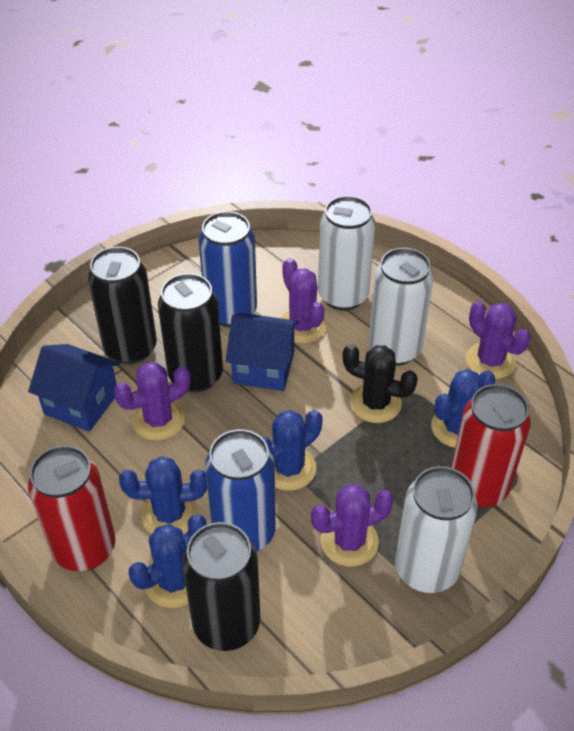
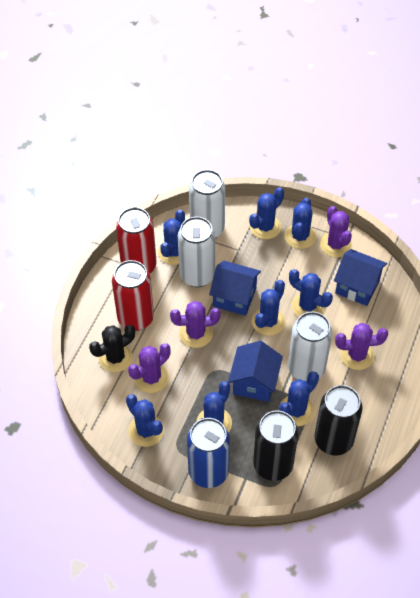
black can: [88,247,157,364] [158,273,223,393] [182,522,260,651] = 3 -> [253,410,298,481] [315,385,363,455] = 2
blue cactus: [119,456,207,534] [129,514,207,608] [262,410,323,491] [431,369,496,448] = 4 -> [126,394,164,447] [158,209,185,265] [196,381,232,432] [249,187,284,239] [252,280,285,336] [279,372,319,426] [284,198,316,249] [289,269,333,317] = 8
blue can: [199,211,257,327] [205,429,276,552] = 2 -> [187,418,230,488] = 1
blue house: [28,344,120,432] [226,313,299,391] = 2 -> [209,261,261,316] [228,341,283,402] [334,249,387,306] = 3

